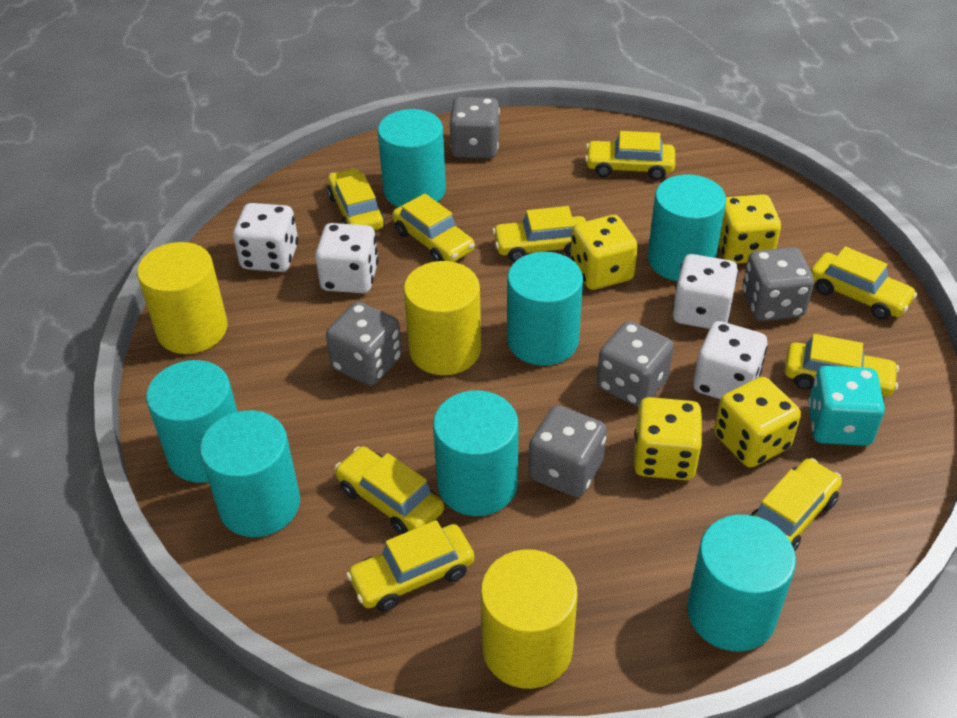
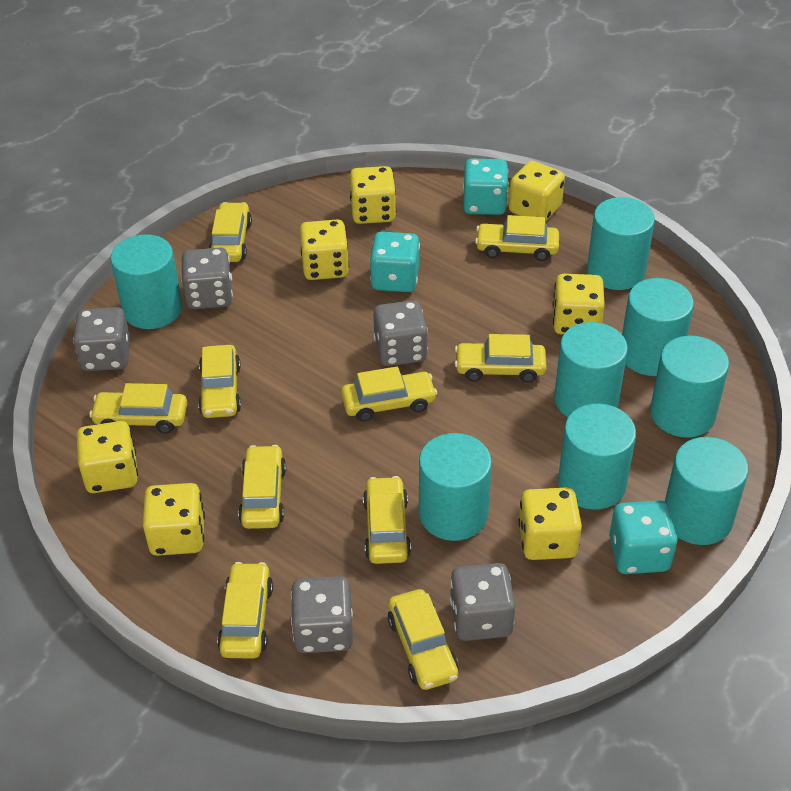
turquoise cylinder: [146,360,238,483] [200,410,300,537] [378,109,446,207] [433,390,518,516] [507,252,583,366] [648,175,726,281] [687,515,796,651] = 7 -> [110,234,182,329] [419,433,492,541] [554,322,628,417] [558,403,636,510] [587,197,655,290] [622,278,694,376] [650,336,729,438] [665,437,749,545] = 8
turquoise dice: [808,366,885,446] = 1 -> [370,232,420,292] [463,159,509,215] [609,500,677,574] = 3
white dice: [233,203,298,272] [315,223,378,293] [672,254,738,329] [693,321,767,399] = 4 -> none = 0
yellow car: [327,168,385,231] [334,446,444,535] [346,520,475,611] [392,194,475,262] [492,206,586,262] [585,131,675,180] [750,458,842,551] [785,334,899,397] [811,246,917,320] = 9 -> [89,383,188,434] [198,345,241,418] [209,202,252,262] [217,562,273,659] [238,445,286,529] [341,366,437,422] [363,476,411,564] [388,589,459,690] [455,334,547,383] [475,215,559,261] = 10
yellow cylinder: [137,242,228,354] [404,261,481,375] [481,549,577,689] = 3 -> none = 0
yellow dice: [571,215,638,290] [634,397,703,480] [714,377,801,468] [719,194,781,264] = 4 -> [77,421,138,493] [143,483,205,556] [300,220,349,280] [350,166,396,224] [509,161,565,222] [518,487,582,560] [553,274,605,334] = 7

